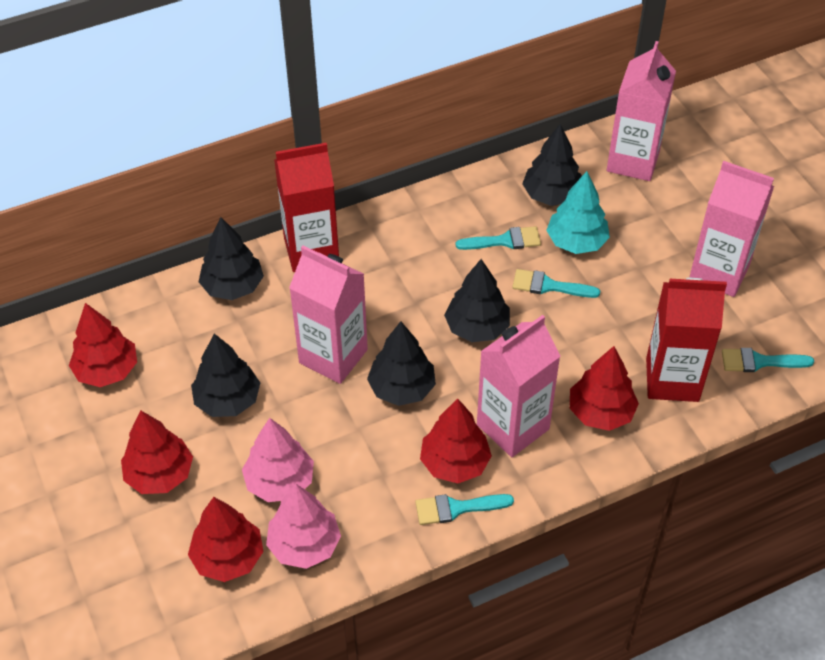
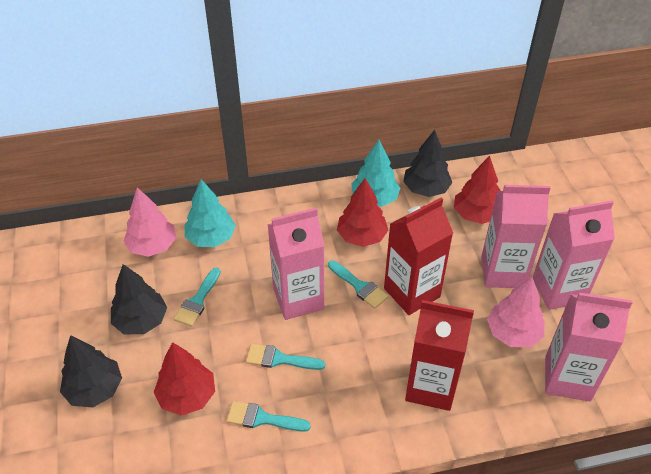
black tree: [191,334,260,417] [199,217,264,300] [367,321,436,406] [444,259,510,342] [522,124,582,206] = 5 -> [60,335,122,408] [111,264,167,334] [403,130,452,197] = 3
red tree: [69,303,137,387] [121,411,193,494] [188,497,263,582] [420,398,492,483] [570,346,639,431] = 5 -> [153,342,215,416] [337,178,388,247] [454,156,500,224] = 3
turquoise tree: [546,171,610,254] = 1 -> [184,179,236,247] [351,140,400,207] = 2

